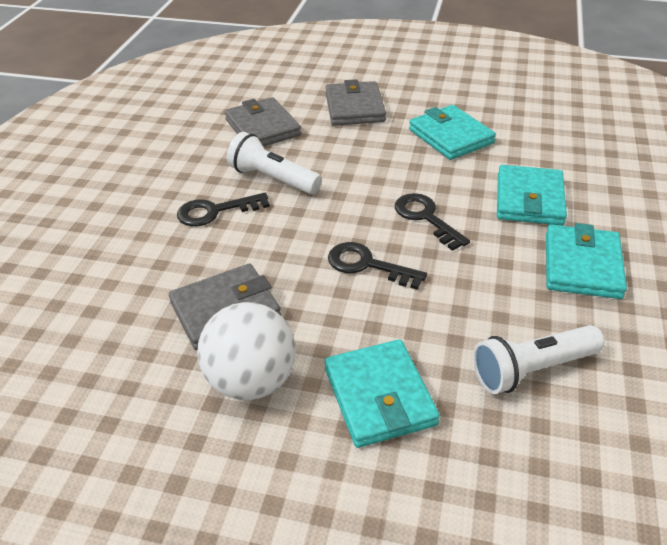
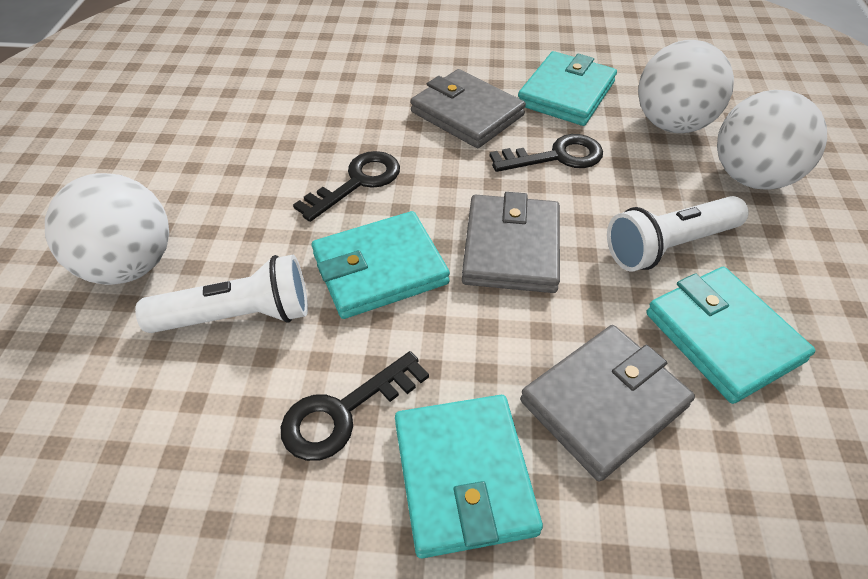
white ball: [197,302,296,400] = 1 -> [45,173,169,285] [638,40,734,133] [717,90,827,190] = 3

